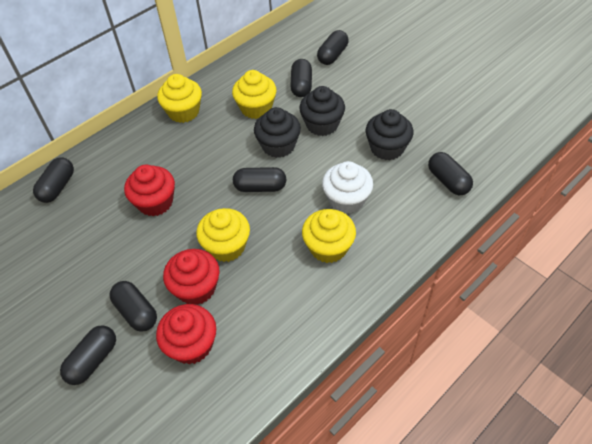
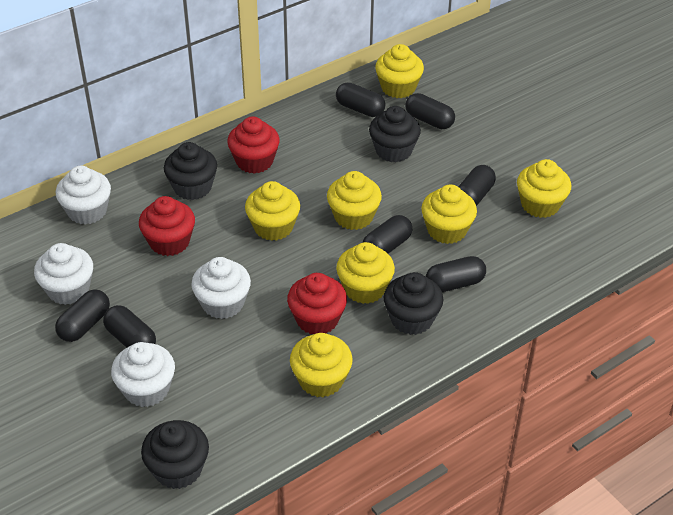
black cupcake: [254,107,301,158] [299,86,345,136] [366,109,414,160] = 3 -> [141,420,209,489] [164,142,217,200] [369,106,421,162] [383,272,443,335] = 4
white cupcake: [322,161,373,214] = 1 -> [34,243,93,305] [56,166,111,225] [111,342,175,407] [191,257,251,319] = 4
yellow cupcake: [157,74,202,123] [196,208,250,262] [232,70,276,119] [302,209,356,263] = 4 -> [245,181,300,241] [290,333,353,397] [327,171,382,230] [336,242,395,304] [375,44,424,98] [421,184,477,244] [517,159,571,218] = 7

